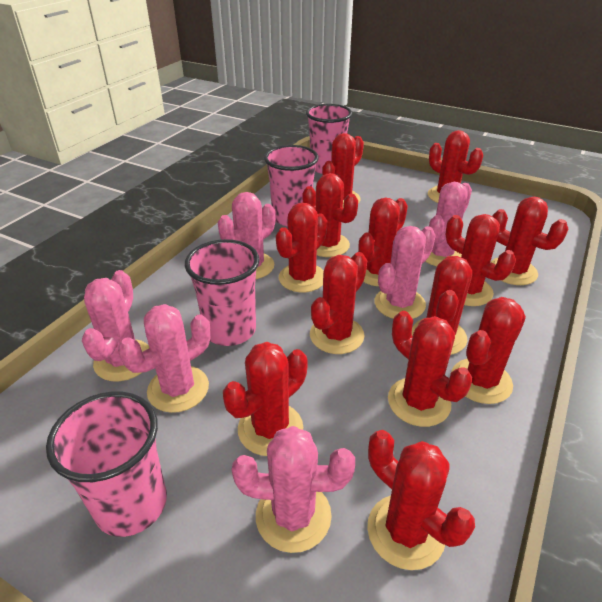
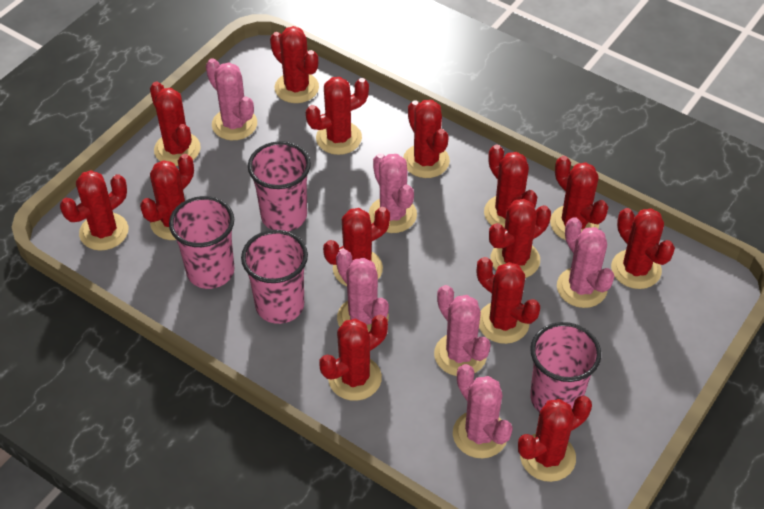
red cactus: [223,342,308,456] [276,203,327,292] [303,173,358,257] [310,252,367,354] [322,133,364,208] [358,197,408,286] [367,430,475,570] [388,311,472,427] [412,256,472,355] [428,130,483,203] [446,214,516,306] [452,297,526,404] [491,197,568,285] = 13 -> [60,170,128,251] [140,154,194,240] [150,82,201,166] [270,26,319,103] [306,77,369,155] [319,315,388,401] [323,207,390,286] [403,100,450,178] [477,257,540,344] [484,145,537,228] [489,199,551,278] [518,396,592,482] [550,156,608,240] [611,208,675,289] = 14

